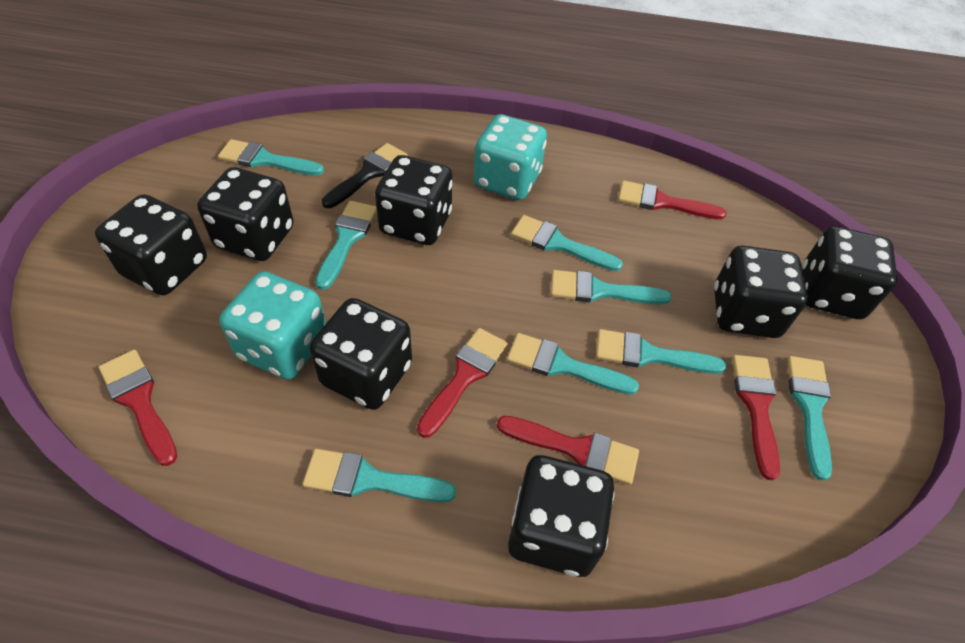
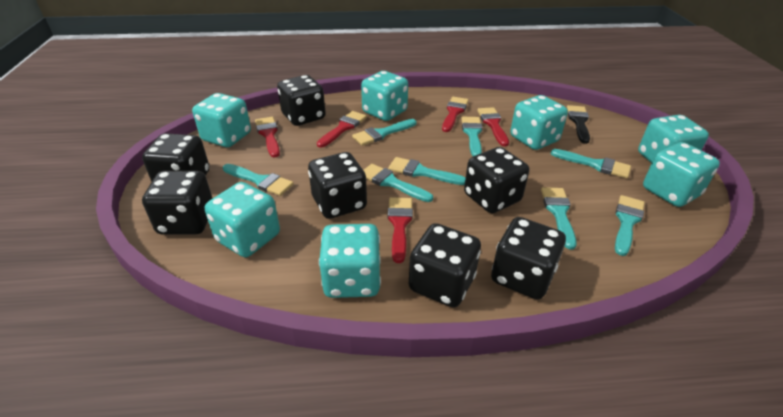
turquoise dice: [219,271,326,380] [473,114,547,200] = 2 -> [192,93,251,147] [205,182,280,257] [319,224,381,298] [361,71,408,121] [510,95,568,150] [638,115,709,163] [643,142,720,207] = 7

